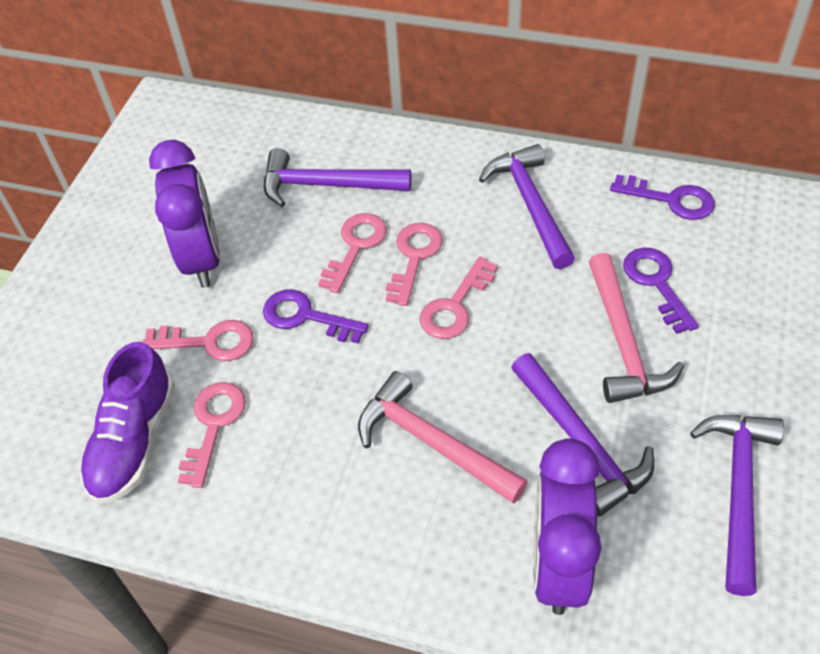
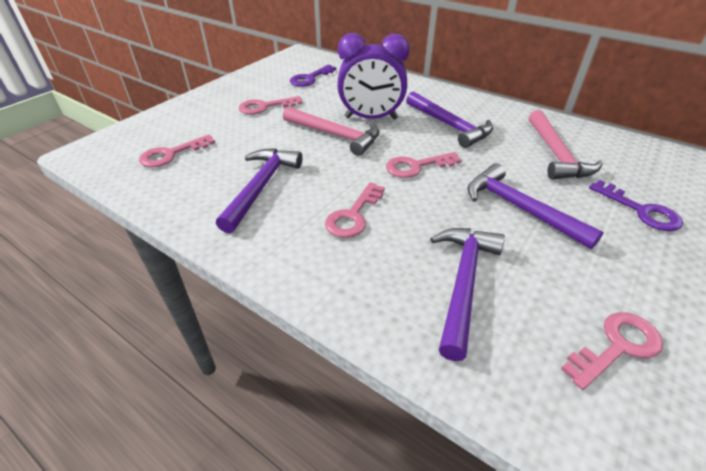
purple clock: [149,140,220,288] [533,438,602,615] = 2 -> [337,33,410,120] = 1
purple key: [263,289,369,343] [610,175,715,220] [623,247,699,334] = 3 -> [290,65,336,87] [589,180,683,231] = 2
purple shoe: [80,342,175,504] = 1 -> none = 0

